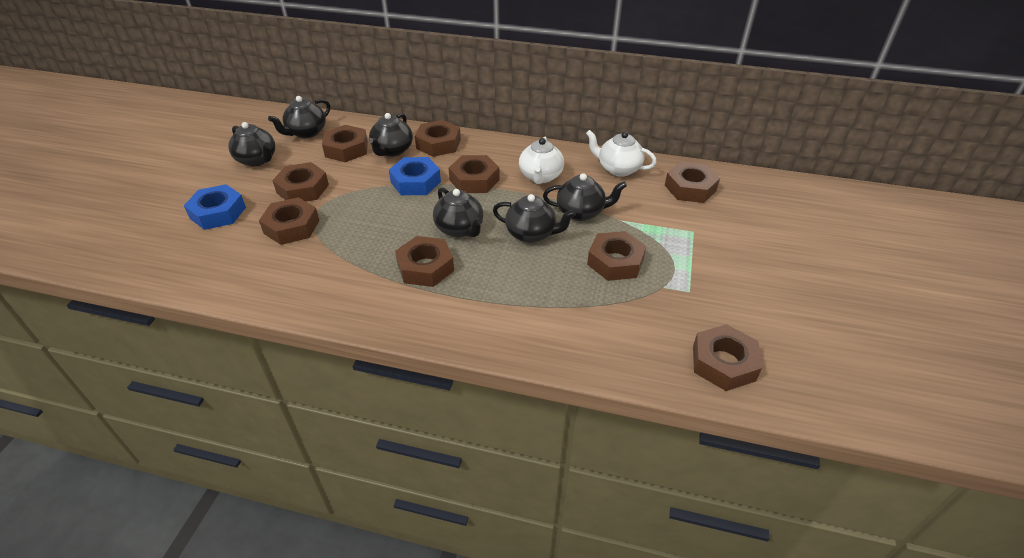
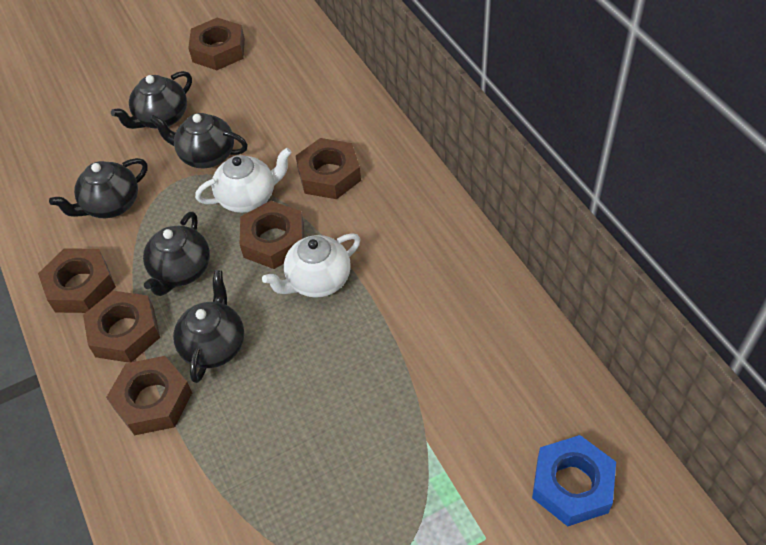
black teapot: [228,122,275,166] [268,96,330,138] [369,113,413,157] [433,187,483,237] [493,194,576,243] [543,173,627,221] = 6 -> [49,158,148,218] [111,71,192,129] [143,212,210,296] [150,113,248,168] [173,270,244,383] = 5
blue nut: [184,184,246,230] [389,157,441,195] = 2 -> [532,435,616,526] = 1
brown nut: [259,197,320,245] [272,162,329,202] [322,125,368,162] [395,236,454,287] [415,120,461,157] [449,155,500,193] [587,231,646,281] [665,162,720,203] [693,324,762,391] = 9 -> [38,248,116,313] [83,291,160,363] [106,356,192,435] [188,18,245,70] [240,201,304,269] [295,138,361,199] = 6

